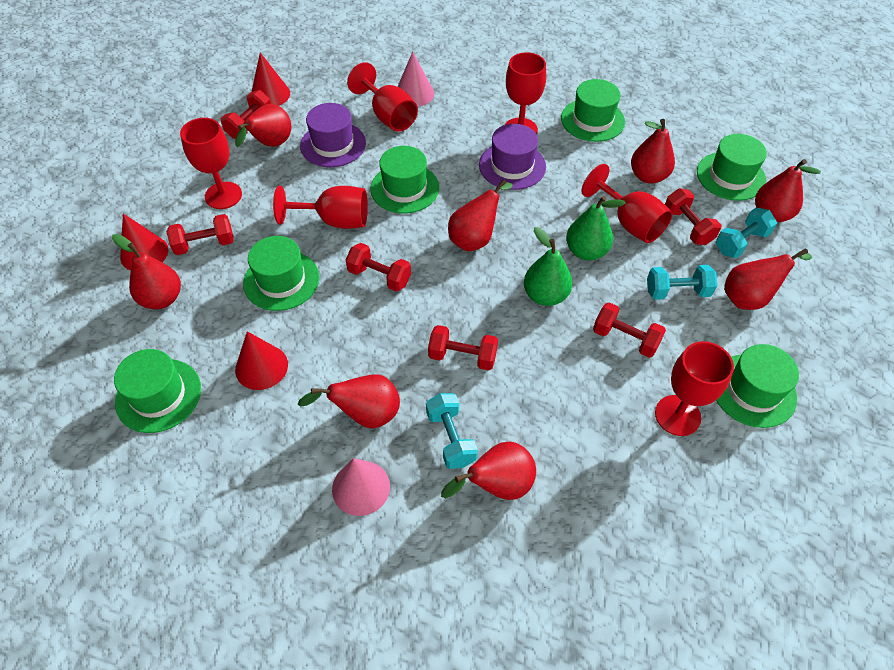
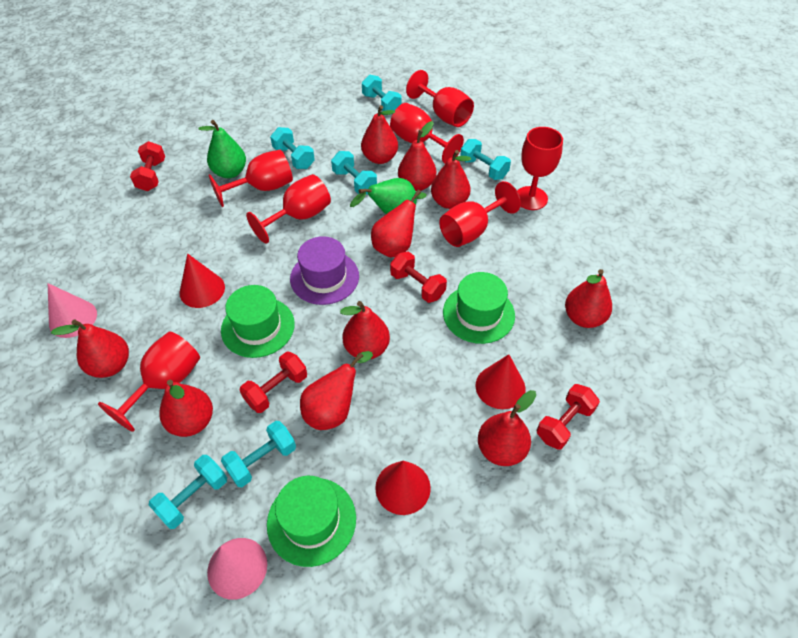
green hat: [114,349,201,433] [243,236,319,311] [370,146,439,214] [561,79,625,142] [697,134,767,201] [716,344,799,428] = 6 -> [221,285,295,358] [267,476,356,567] [443,272,515,344] = 3
purple hat: [300,103,366,167] [479,124,546,190] = 2 -> [290,236,359,305] = 1
red dumbbell: [167,214,234,255] [221,90,271,139] [346,243,411,292] [428,325,498,371] [593,302,666,358] [665,189,721,245] = 6 -> [130,141,165,191] [240,351,307,413] [390,251,447,303] [536,384,600,450] = 4
red goblet: [180,118,242,209] [273,186,368,229] [347,62,418,132] [505,52,546,134] [581,164,673,243] [655,341,734,436] = 6 -> [98,332,200,432] [208,150,293,207] [246,174,331,244] [390,103,464,163] [406,70,474,127] [439,181,521,247] [517,127,563,210] = 7
red pear: [112,234,181,309] [235,104,291,147] [298,374,400,428] [441,442,536,500] [448,179,513,251] [631,119,675,184] [724,248,812,310] [755,159,821,223] = 8 -> [51,319,129,378] [159,380,213,437] [300,351,373,430] [340,301,390,359] [361,105,398,164] [371,190,427,258] [398,121,436,191] [431,150,471,209] [478,390,536,466] [565,269,612,328] = 10
turquoise dumbbell: [426,393,478,469] [647,265,717,300] [716,208,777,258] = 3 -> [149,455,227,529] [221,421,296,487] [270,127,315,169] [331,151,377,195] [362,75,402,111] [460,139,511,180] = 6

